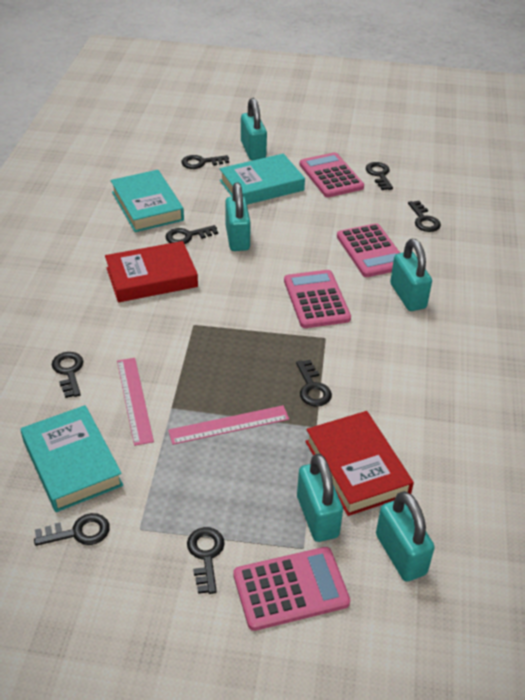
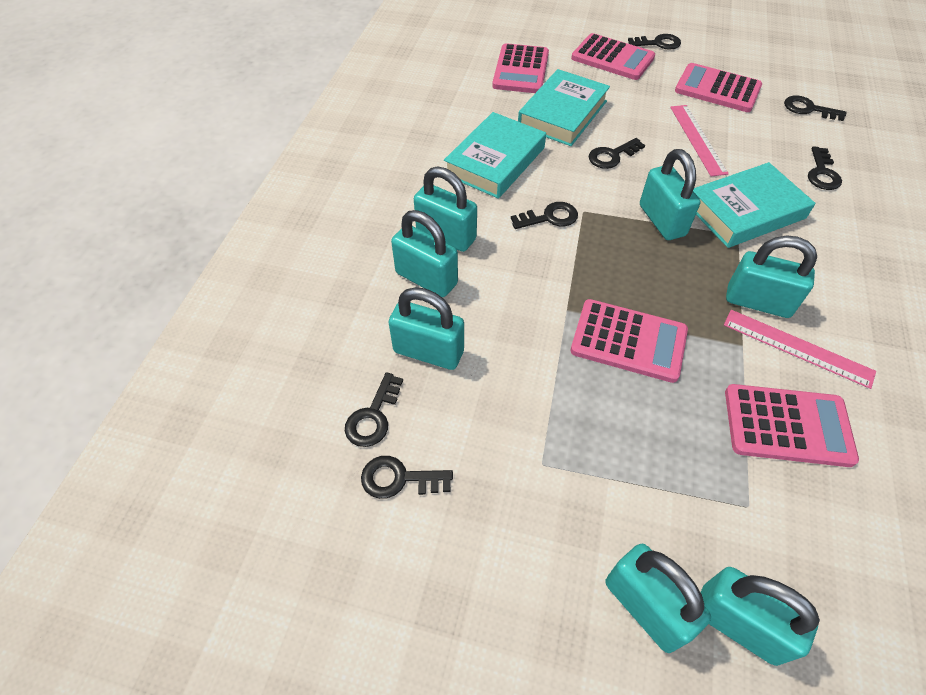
black key: [34,513,110,546] [52,352,83,398] [166,225,218,244] [181,155,229,169] [187,527,225,594] [296,360,332,407] [366,162,393,190] [408,201,441,232] = 8 -> [345,372,403,447] [361,456,453,499] [511,202,578,229] [589,138,645,169] [628,34,681,50] [784,96,846,121] [808,146,842,190] = 7
pink calculator: [233,547,350,631] [284,270,351,328] [300,152,364,197] [337,223,400,277] = 4 -> [492,43,549,93] [570,299,688,383] [571,33,655,80] [675,63,762,112] [725,384,859,467] = 5
red book: [105,241,198,302] [305,411,414,516] = 2 -> none = 0
turquoise padlock: [225,183,251,251] [241,98,267,160] [297,454,343,542] [376,491,435,582] [390,239,432,311] = 5 -> [388,287,464,370] [391,210,458,297] [414,167,477,252] [605,544,711,653] [640,149,700,240] [701,567,820,666] [726,235,817,318] = 7

